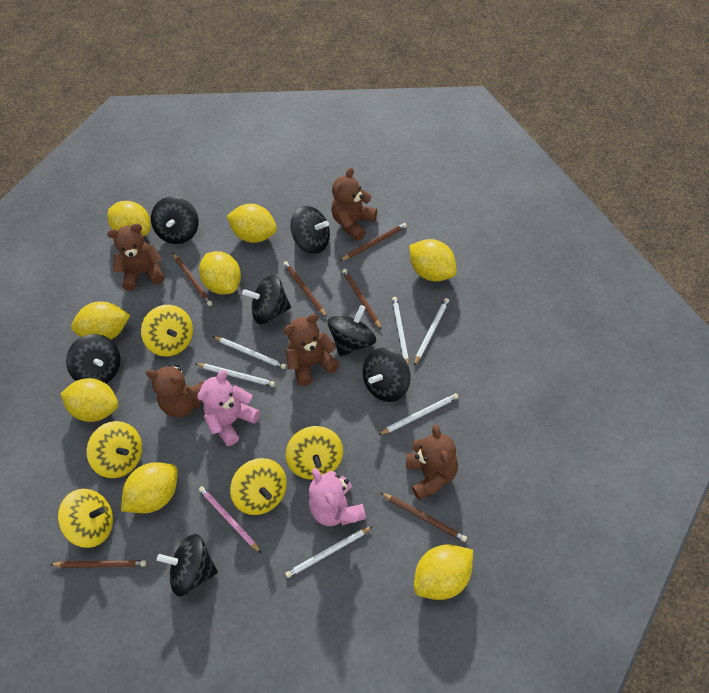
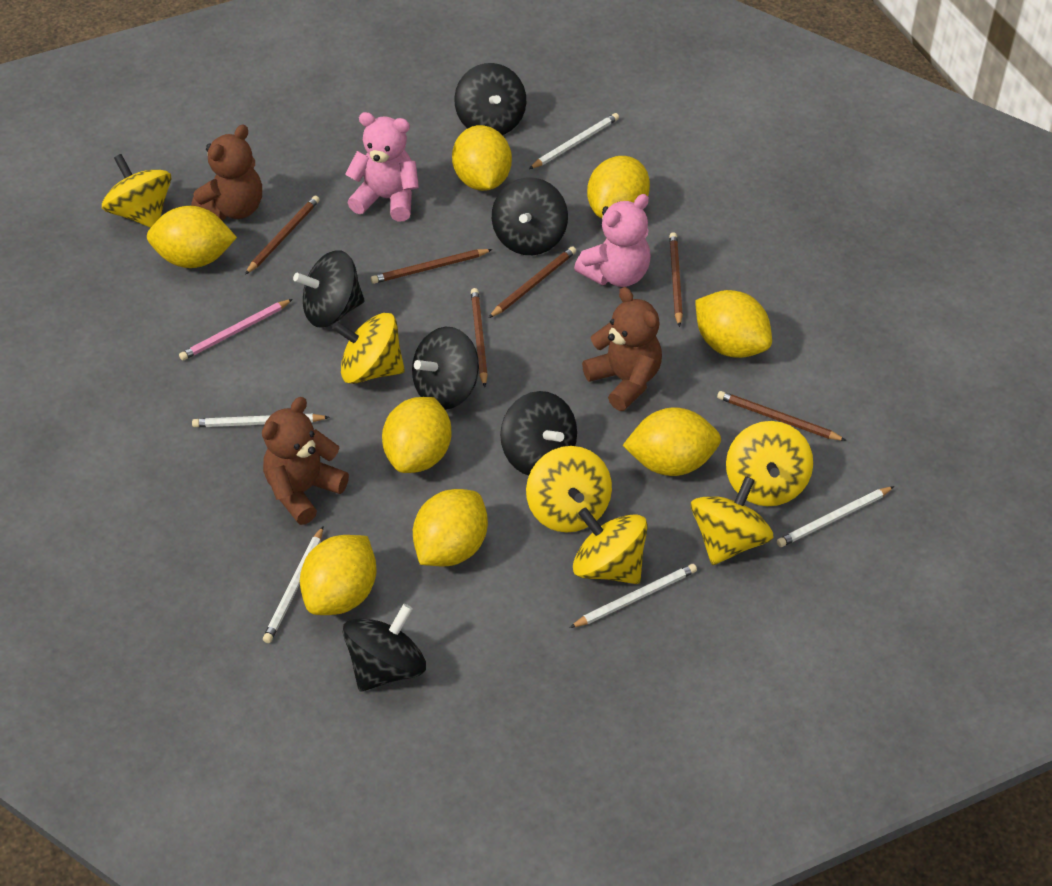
black spinning top: [66,334,121,383] [151,196,198,244] [157,534,218,597] [242,275,291,324] [290,206,330,254] [327,305,376,357] [363,348,411,402] = 7 -> [293,250,365,327] [343,604,426,691] [412,327,479,410] [454,63,526,135] [492,177,568,255] [500,391,577,475] = 6
brown teddy bear: [107,224,165,291] [146,364,203,418] [283,314,340,386] [331,168,377,241] [406,425,458,500] = 5 -> [191,125,262,220] [262,397,349,525] [582,287,662,411] = 3
white pencil: [196,363,275,387] [213,336,286,369] [285,526,373,578] [378,393,458,435] [392,297,409,366] [414,298,449,366] = 6 -> [192,414,329,427] [263,526,323,643] [529,113,619,169] [569,564,697,628] [777,486,894,547] = 5
yellow spinning top: [58,489,113,548] [87,421,142,478] [141,305,193,357] [230,458,287,515] [285,426,343,480] = 5 -> [102,154,172,228] [332,313,405,384] [526,446,612,532] [573,507,648,584] [691,476,774,565] [726,421,813,506] = 6

